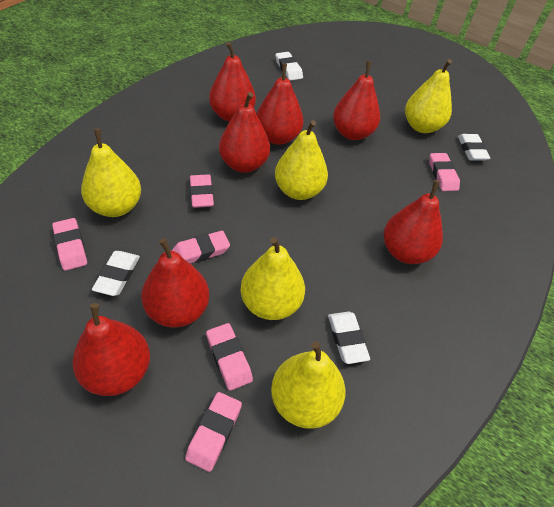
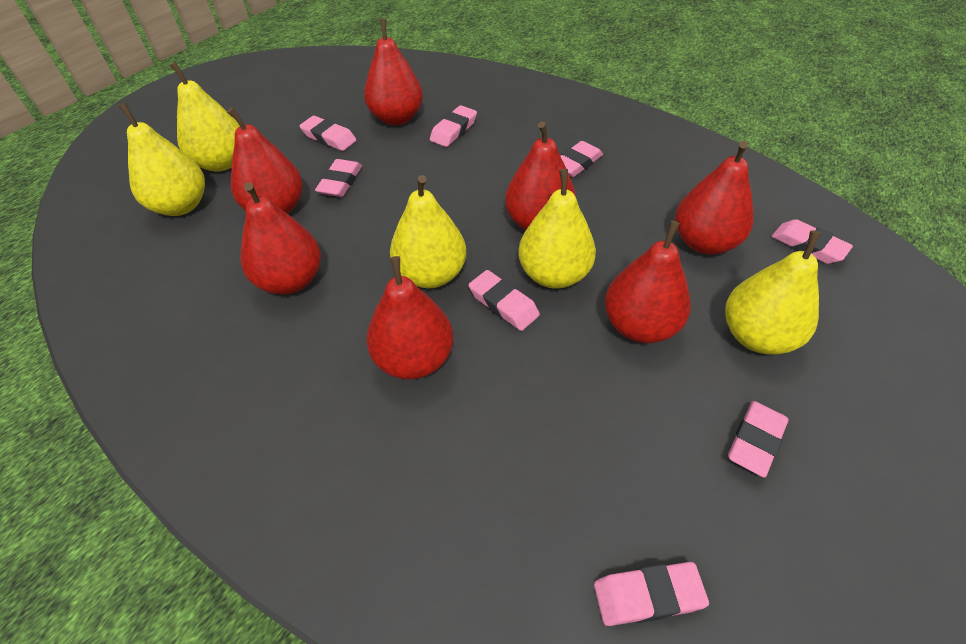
pink eraser: [52,218,87,271] [172,231,230,263] [185,392,242,472] [190,175,214,208] [206,323,253,391] [429,153,460,191] = 6 -> [299,116,356,151] [315,159,362,197] [430,105,477,147] [469,270,540,331] [561,141,603,177] [594,562,709,626] [728,401,788,477] [771,219,853,264] = 8
white eraser: [92,251,140,296] [276,52,303,81] [328,311,370,364] [458,134,490,161] = 4 -> none = 0

